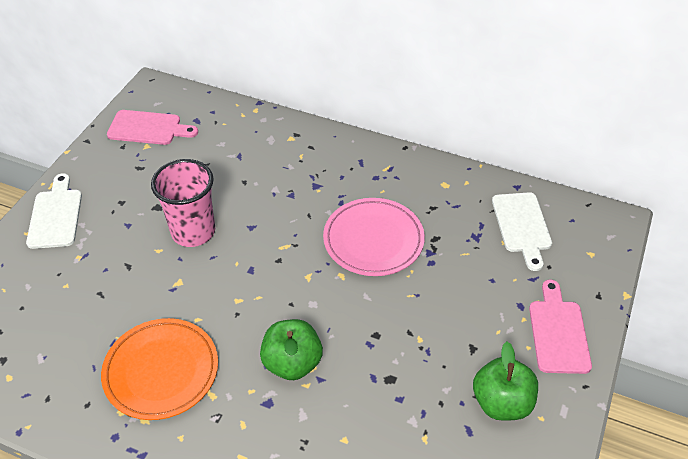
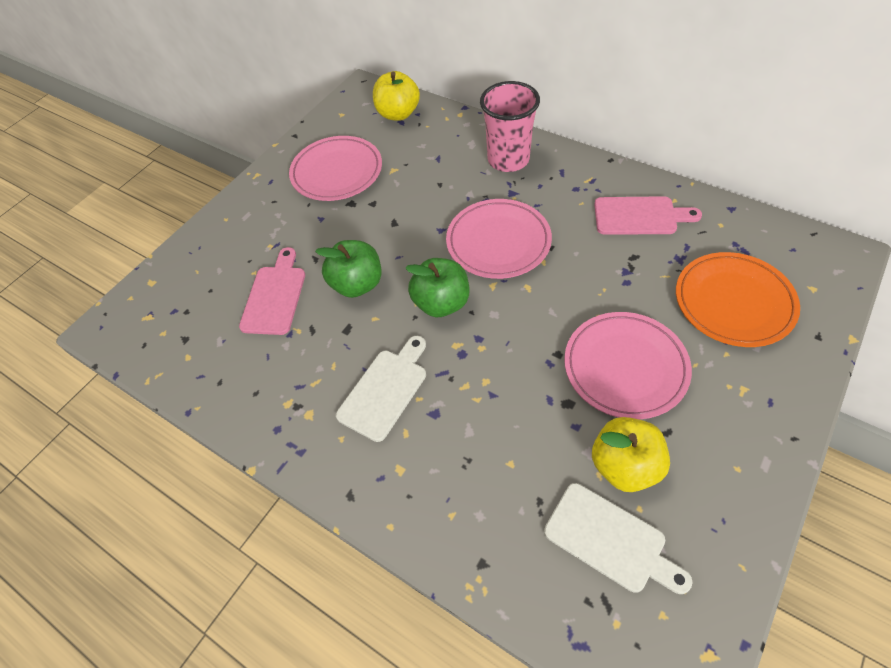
pink plate: [323,198,425,276] = 1 -> [289,136,382,201] [446,199,552,279] [564,312,692,419] = 3
yellow apple: none = 0 -> [373,71,420,121] [592,417,670,492] = 2

